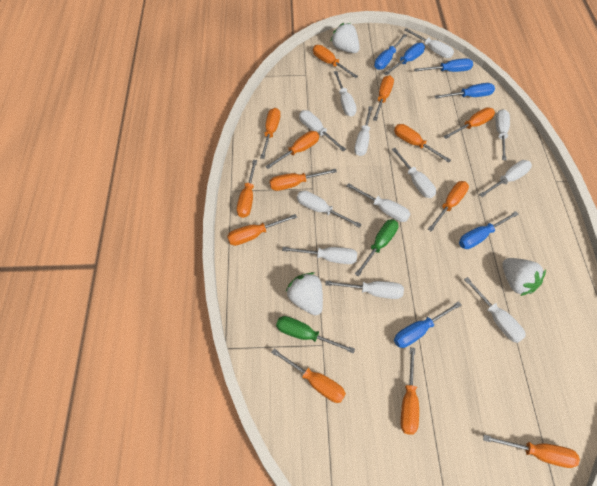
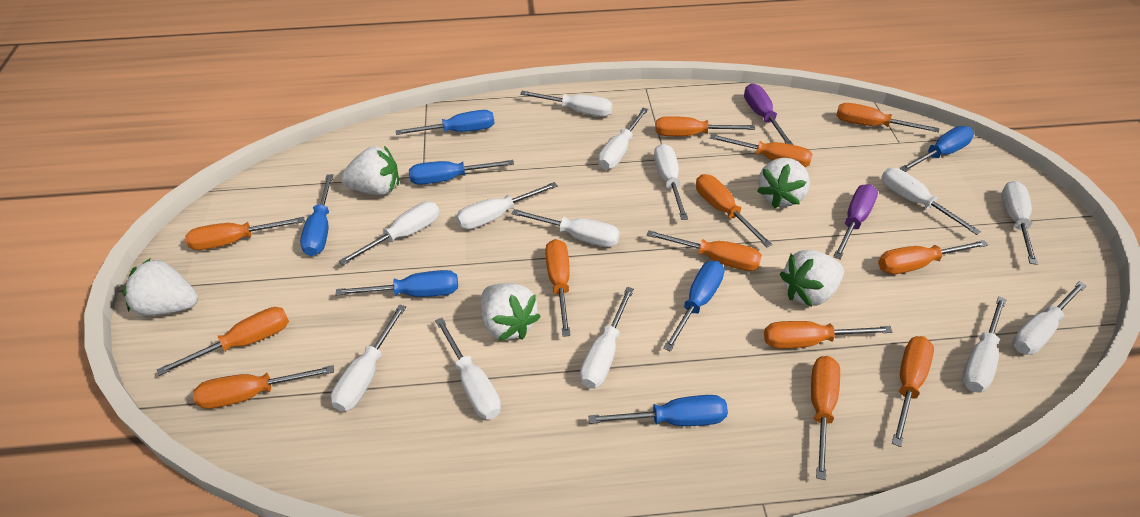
blue screwdriver: [374,34,407,70] [384,43,425,75] [394,301,462,348] [414,58,473,72] [435,83,495,99] [459,211,519,249] = 6 -> [300,174,333,256] [336,270,458,297] [396,110,494,135] [409,160,514,185] [588,395,728,426] [663,261,725,352] [900,126,974,172] = 7
green screwdriver: [276,316,355,353] [355,219,398,277] = 2 -> none = 0
purple screwdriver: none = 0 -> [744,83,793,145] [833,184,878,259] = 2
white screwdriver: [282,247,357,264] [297,190,362,228] [299,110,346,151] [325,281,404,299] [334,71,357,117] [347,183,410,222] [354,106,373,156] [392,148,436,198] [404,28,454,58] [464,277,526,343] [479,160,532,197] [496,109,510,161] = 12 -> [331,305,406,412] [339,202,439,265] [435,318,501,420] [456,182,558,229] [512,209,620,247] [520,91,613,117] [580,287,634,389] [598,108,648,170] [654,144,688,220] [881,167,981,235] [962,296,1007,393] [1002,181,1038,265] [1012,281,1087,355] = 13
white strawberry: [286,272,323,315] [330,23,360,53] [502,258,546,296] = 3 -> [122,258,198,316] [340,146,399,195] [481,283,541,341] [757,158,810,208] [780,250,844,307] = 5

